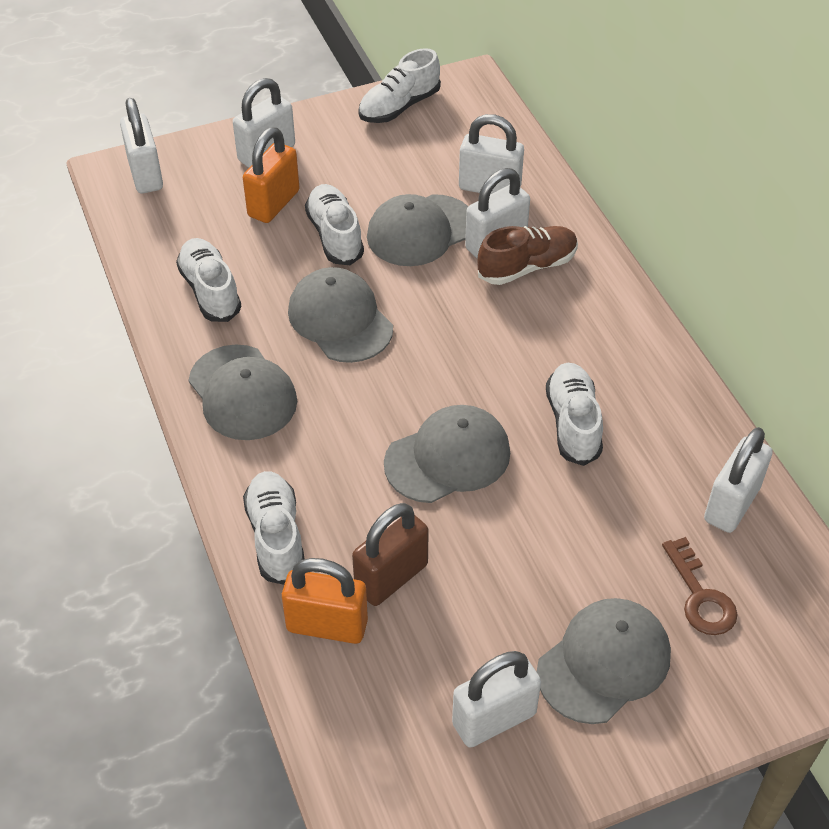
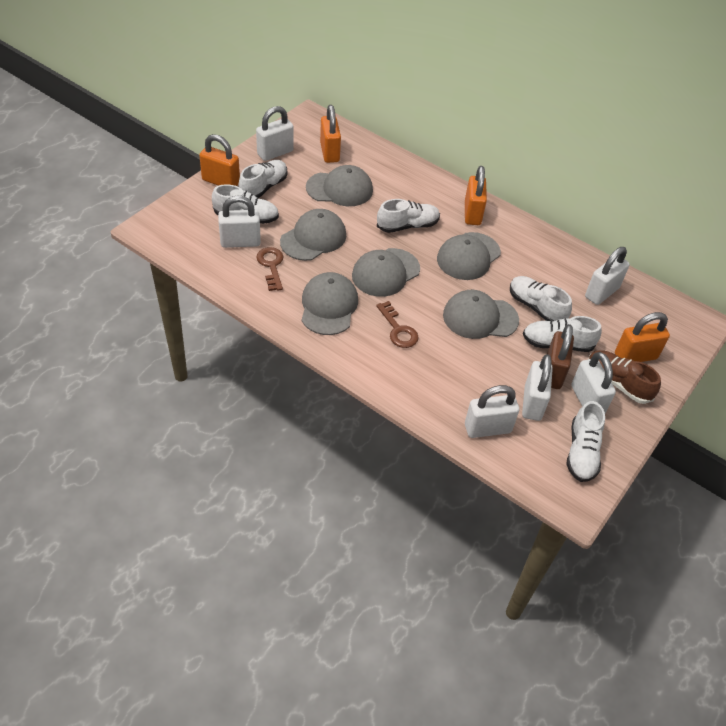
brown key: [662,537,738,635] = 1 -> [256,247,284,291] [376,301,418,348] = 2
grey cap: [189,344,297,440] [288,267,393,363] [367,194,468,266] [384,405,510,503] [537,598,671,724] = 5 -> [280,209,346,261] [302,272,358,335] [306,165,373,206] [352,248,420,297] [437,232,501,280] [443,290,519,339] = 6
orange padlock: [243,127,300,223] [282,558,368,644] = 2 -> [199,134,240,186] [320,105,341,163] [465,166,487,225] [615,312,670,362] = 4
white shoe: [176,238,241,322] [243,471,305,585] [305,184,364,265] [358,48,441,123] [546,363,603,466] = 5 -> [212,184,279,224] [239,160,287,198] [377,199,440,233] [510,276,572,322] [523,316,602,352] [566,401,605,482] = 6

